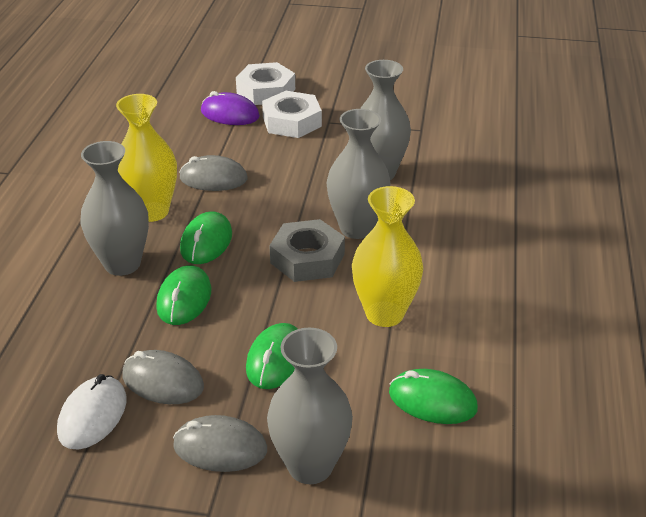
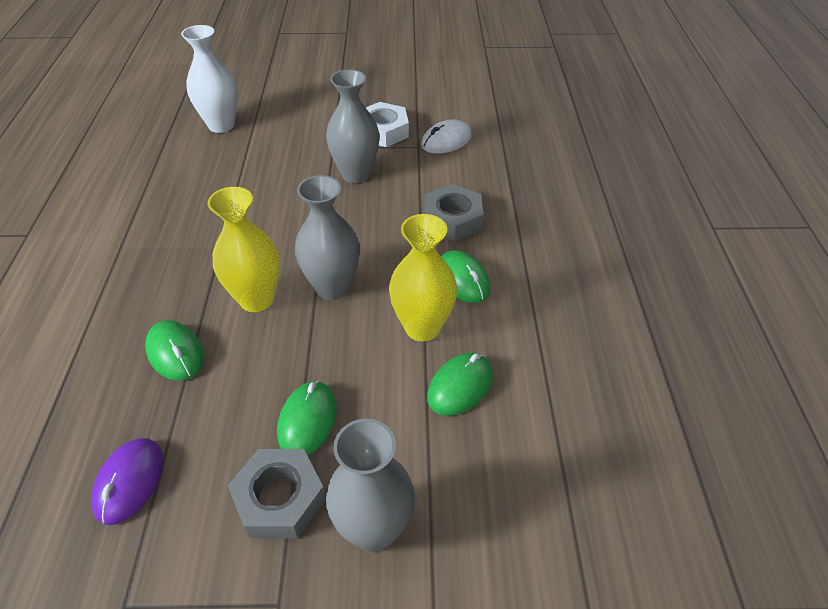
grey mouse: [122,350,204,404] [173,415,267,472] [179,155,248,191] = 3 -> none = 0
grey nut: [269,219,345,282] = 1 -> [228,449,326,539] [425,184,484,241] = 2
grey vase: [80,141,149,276] [267,328,353,484] [327,109,390,239] [360,60,411,180] = 4 -> [295,175,360,300] [326,69,380,183] [326,419,415,552] = 3
white nut: [236,62,295,105] [262,91,322,138] = 2 -> [365,102,409,147] = 1
white vase: none = 0 -> [181,25,238,133] = 1

